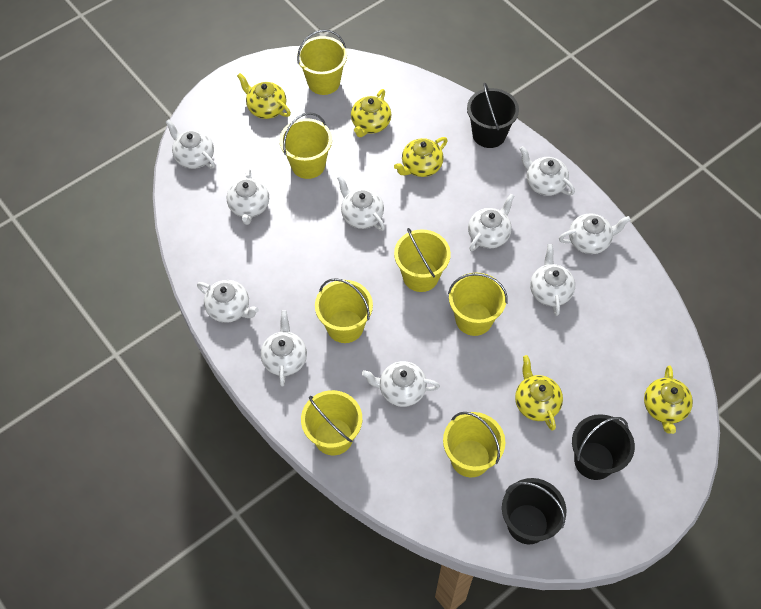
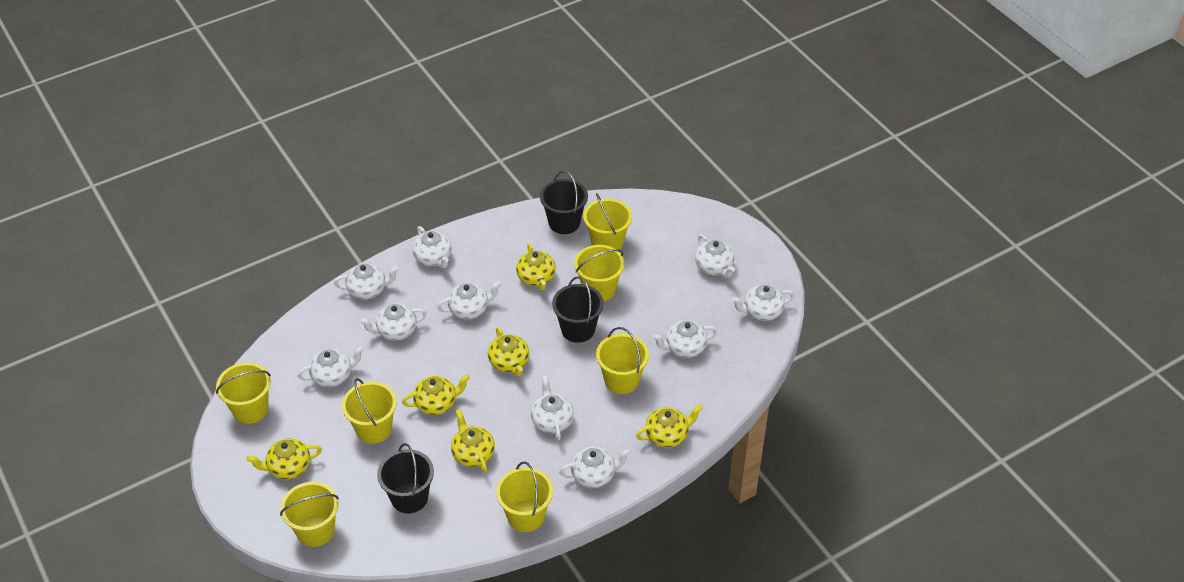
yellow teapot: [237,73,291,119] [351,89,392,137] [394,137,448,177] [515,355,563,431] [644,365,693,434] = 5 -> [246,438,322,479] [402,374,470,415] [451,409,495,472] [488,327,529,376] [516,243,556,290] [636,405,703,447] = 6

